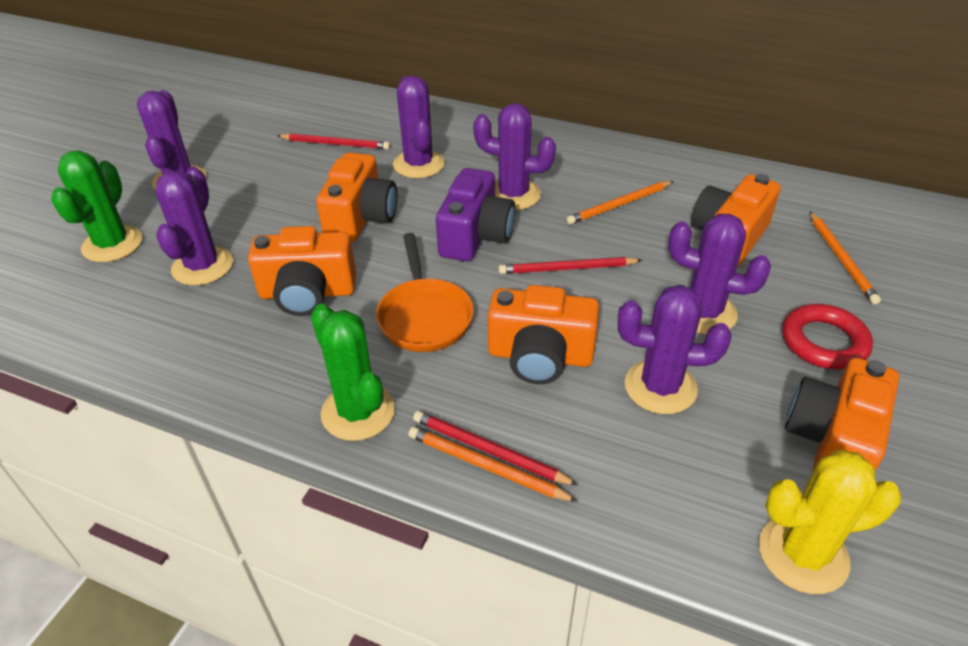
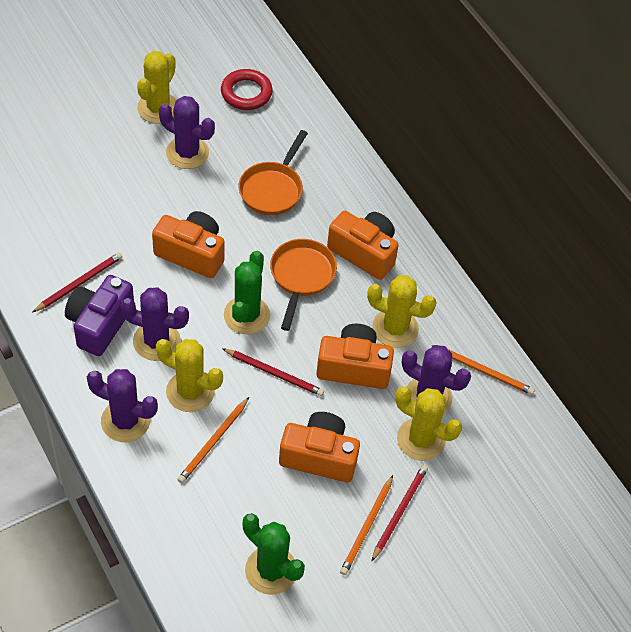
orange camera: [248,226,356,316] [316,152,397,242] [488,285,599,384] [691,174,780,267] [785,358,899,471] = 5 -> [152,211,225,278] [279,412,360,482] [316,324,394,389] [327,211,399,280] = 4
orange pan: [376,233,474,352] = 1 -> [238,130,308,215] [270,239,337,331] = 2
purple cactus: [137,90,206,190] [156,167,233,285] [393,76,445,178] [473,103,556,210] [618,285,732,414] [668,214,771,335] = 6 -> [87,369,158,442] [120,287,189,361] [159,96,215,169] [402,345,471,414] = 4
yellow cactus: [759,450,901,594] = 1 -> [137,51,177,124] [156,339,223,412] [367,275,437,348] [395,386,462,461] = 4

